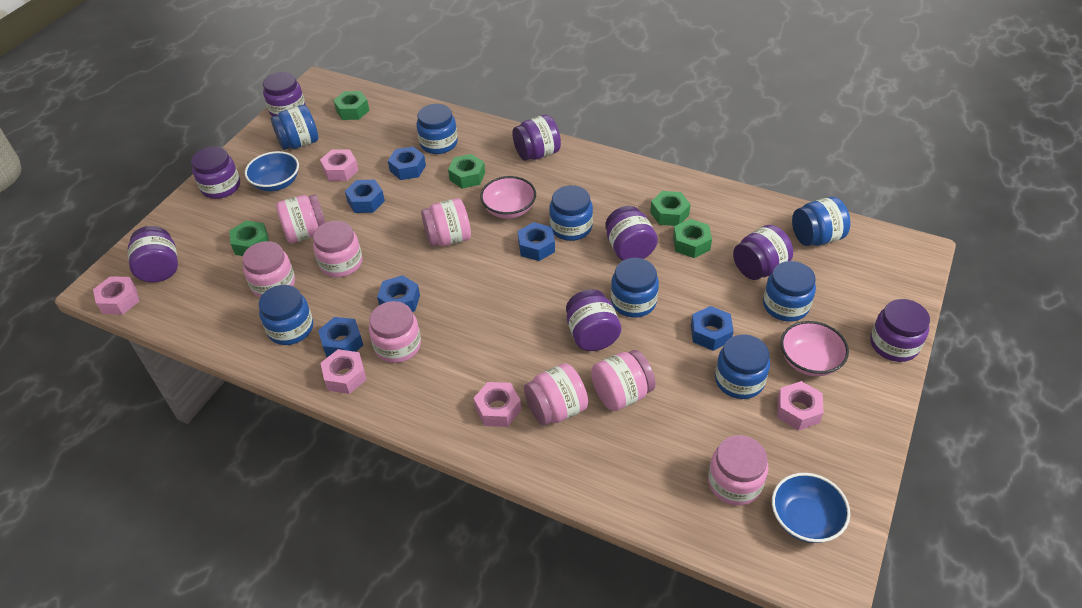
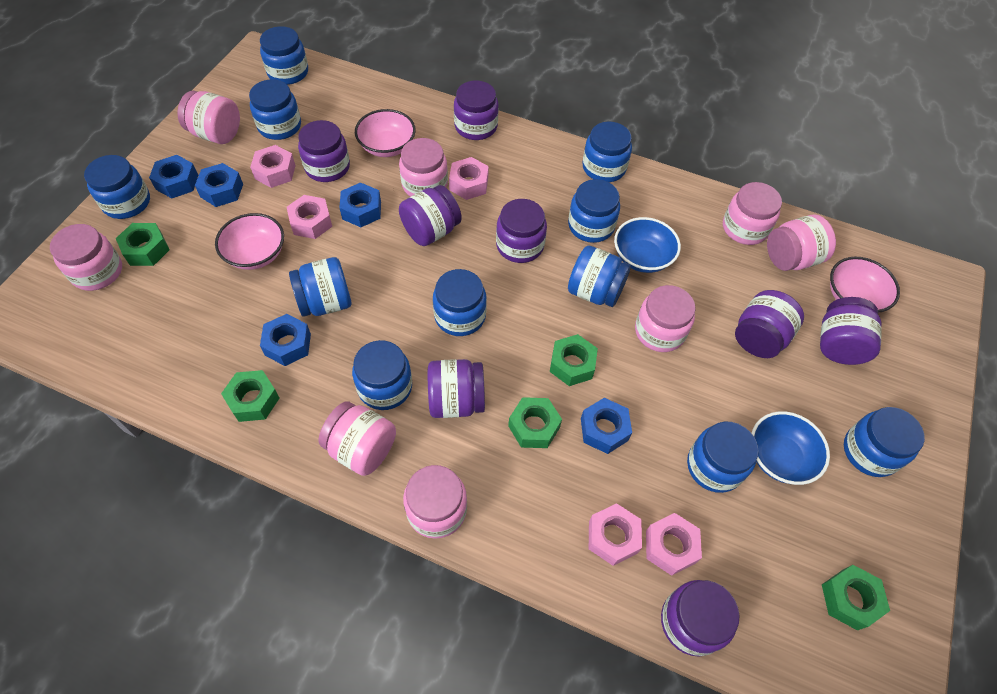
blue jar: [259,285,313,345] [271,105,318,150] [416,104,458,154] [549,185,593,241] [611,258,659,318] [715,334,770,399] [763,261,816,322] [792,197,851,246] = 8 -> [84,155,150,219] [249,79,301,140] [260,26,308,85] [289,257,351,317] [352,340,412,410] [433,269,487,336] [568,179,620,243] [568,245,631,307] [582,122,632,182] [687,422,759,493] [844,407,925,477] = 11
blue nut: [318,317,363,357] [345,180,385,213] [377,275,420,312] [388,147,426,180] [518,222,555,261] [691,306,734,351] = 6 -> [149,155,198,198] [195,163,243,207] [260,314,311,366] [339,182,381,227] [581,398,632,454] = 5
pink bowl: [480,176,536,219] [781,321,849,376] = 2 -> [215,213,284,270] [355,109,416,157] [830,257,900,313] = 3

